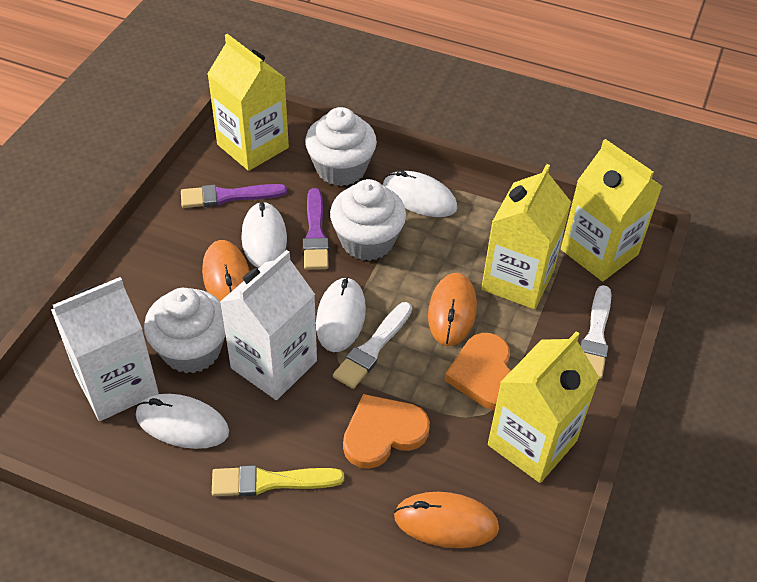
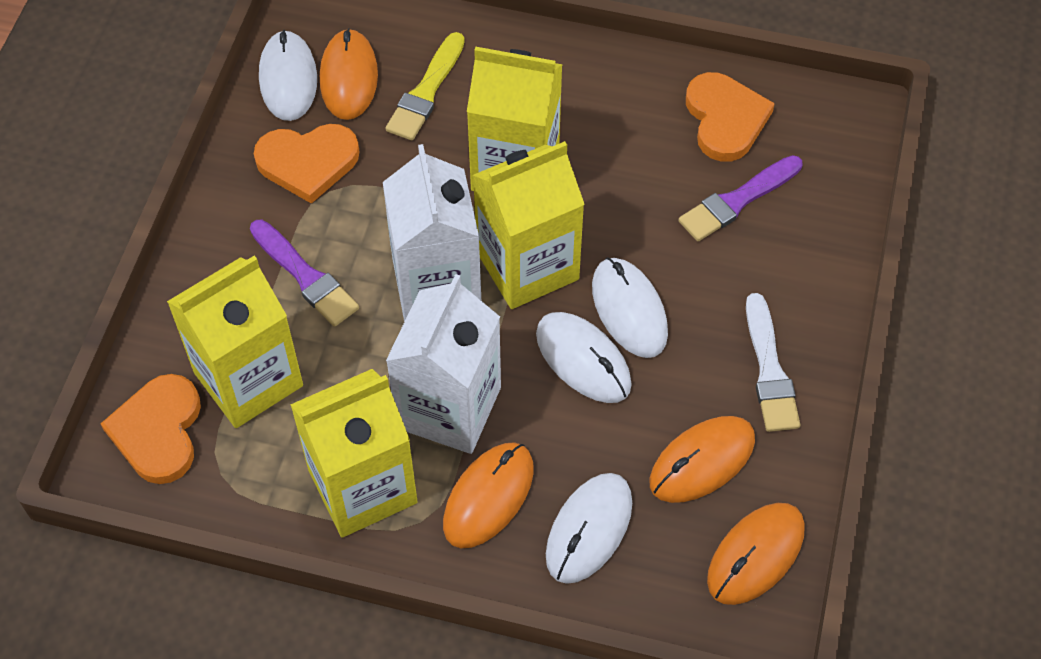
orange heart: [343,394,430,469] [444,333,512,410] = 2 -> [101,374,201,484] [254,124,360,204] [686,72,775,162] = 3
orange mouse: [202,240,249,301] [394,492,499,548] [428,273,477,346] = 3 -> [320,28,378,120] [443,442,534,548] [650,416,755,503] [707,503,805,605] = 4
white brush: [333,302,412,389] [580,285,612,379] = 2 -> [746,293,801,432] = 1
white cupcake: [144,288,226,373] [305,107,377,186] [330,179,406,261] = 3 -> none = 0

